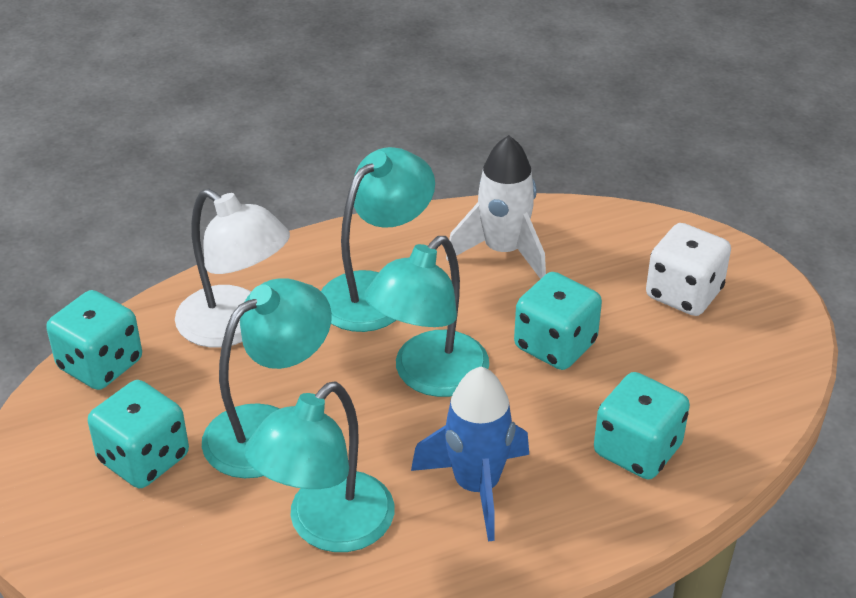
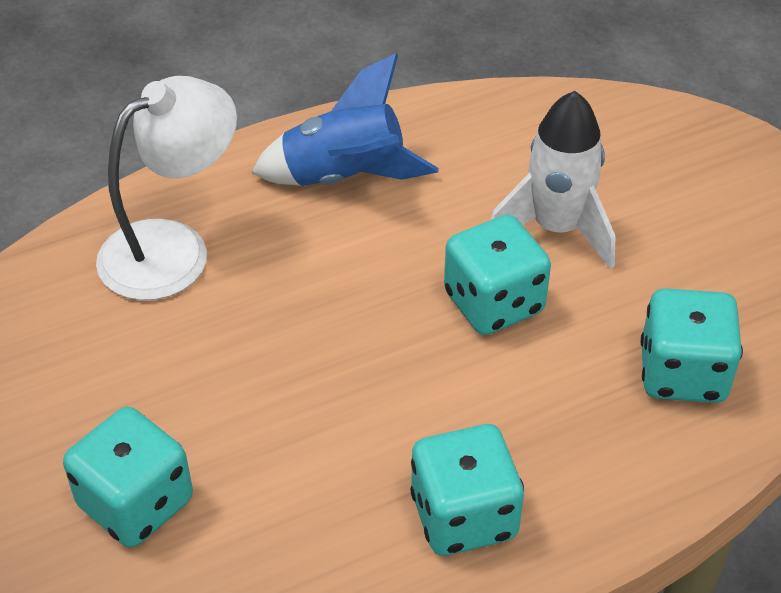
turquoise lamp: [202,278,332,478] [244,381,394,552] [321,147,435,332] [364,236,489,397] = 4 -> none = 0
white dice: [646,223,731,316] = 1 -> none = 0

